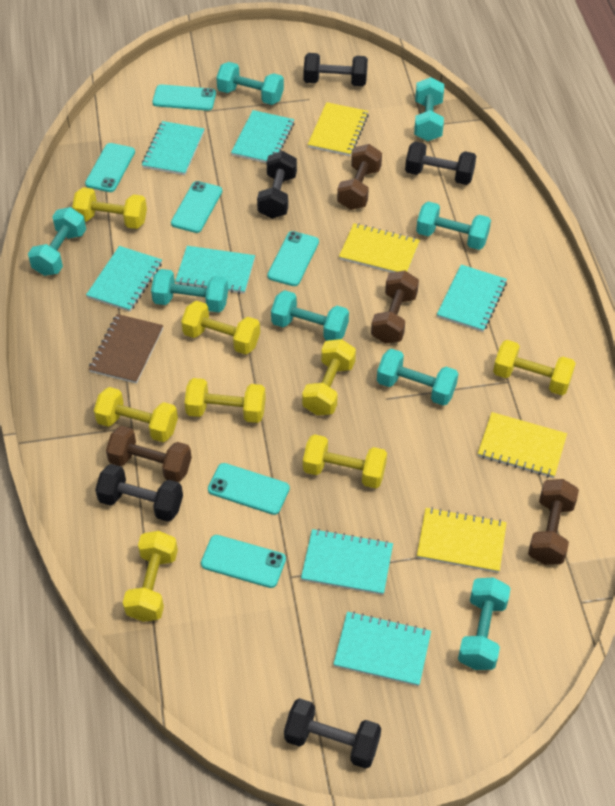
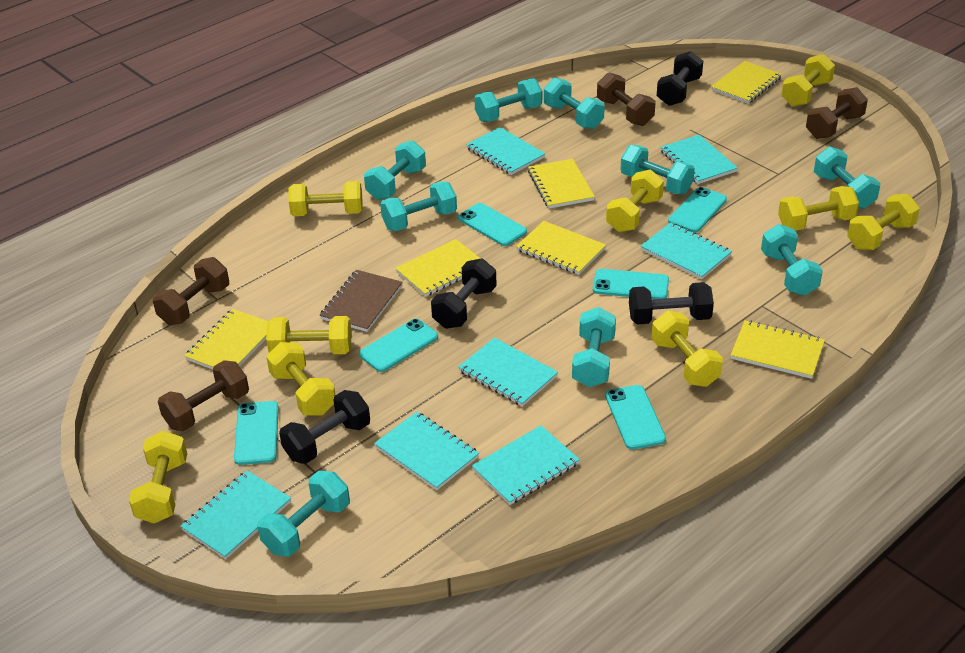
black dumbbell: [95,464,183,522] [257,151,297,219] [284,698,381,769] [304,53,368,86] [405,142,476,185] = 5 -> [279,390,370,464] [431,258,497,329] [629,282,714,325] [657,51,703,106] = 4
turquoise dumbbell: [28,207,86,276] [151,269,228,312] [216,62,284,105] [271,290,349,341] [377,349,458,406] [414,77,444,141] [416,201,491,250] [458,577,511,670] = 8 -> [257,471,350,557] [364,140,426,200] [380,181,457,231] [474,78,542,122] [544,78,605,129] [572,307,616,387] [620,145,695,194] [761,224,823,296] [814,147,880,209] = 9
yellow dumbbell: [72,187,147,229] [94,387,178,442] [123,531,178,622] [181,301,260,355] [185,378,266,423] [302,339,356,415] [303,434,387,488] [493,340,576,395] = 8 -> [129,431,187,523] [266,316,352,354] [266,342,335,416] [289,181,363,216] [606,169,664,232] [651,311,723,387] [778,186,859,231] [781,54,835,107] [847,194,920,250] = 9
yellow notebook: [308,102,369,156] [339,223,420,273] [417,507,507,573] [478,412,567,478] = 4 -> [185,309,269,370] [395,239,481,297] [516,221,606,275] [528,159,595,208] [711,61,782,103] [731,320,825,379] = 6

